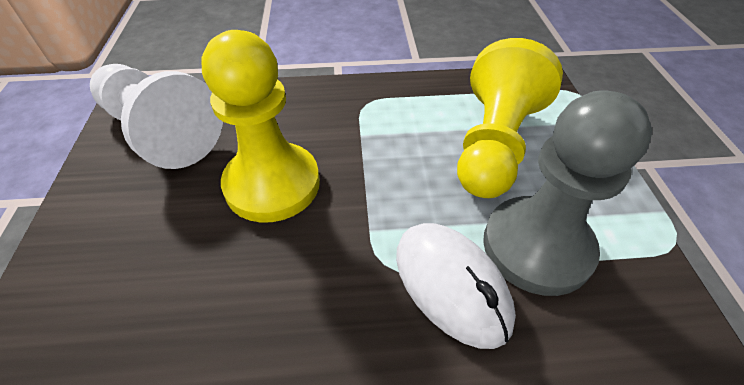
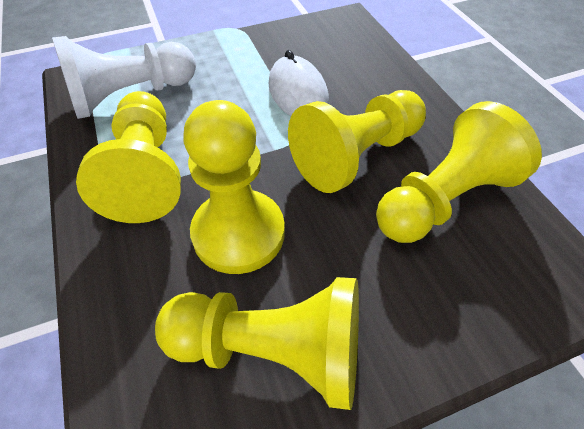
grey pawn: [483,90,652,296] = 1 -> none = 0
yellow pawn: [201,30,320,222] [457,38,563,198] = 2 -> [76,91,181,223] [155,277,359,410] [183,100,285,274] [288,90,426,193] [376,101,542,243] = 5

